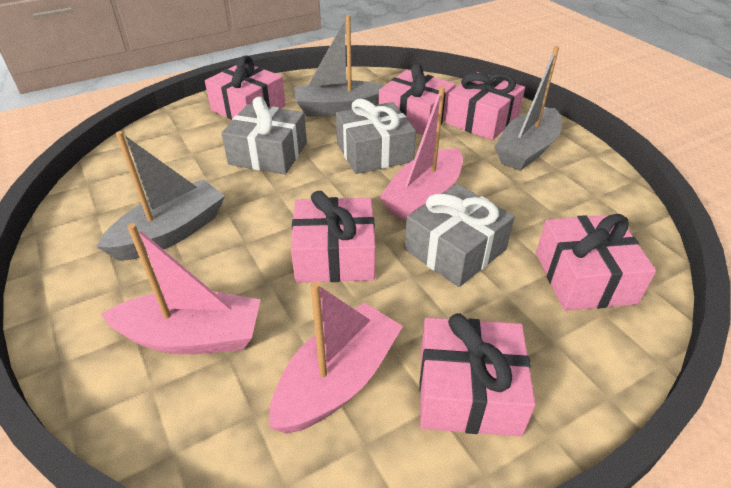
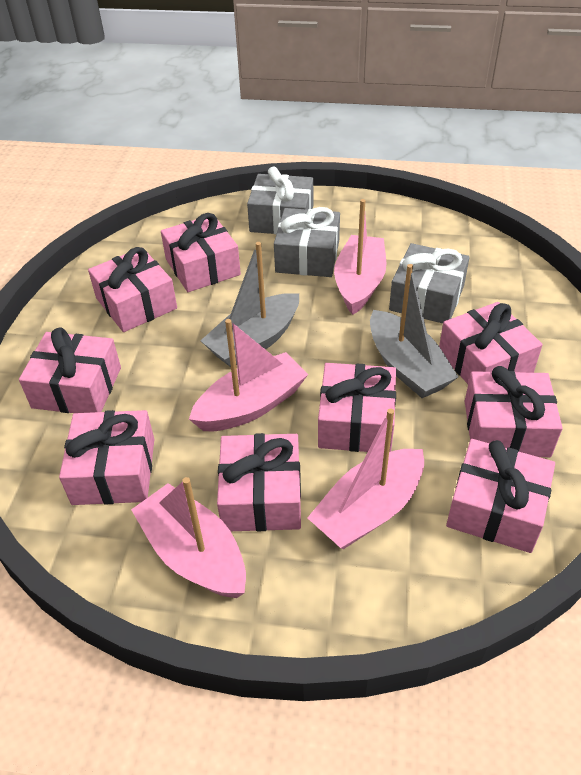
grey boat: [97,131,225,261] [294,15,385,117] [494,46,562,171] = 3 -> [200,242,299,367] [370,264,458,398] = 2
pink boat: [101,223,261,354] [270,282,403,434] [380,86,463,220] = 3 -> [131,477,246,598] [189,319,308,431] [307,408,424,549] [334,199,386,315] = 4
pink gift: [205,55,286,120] [291,191,376,283] [379,63,456,135] [419,313,536,437] [445,72,525,140] [536,214,656,311] = 6 -> [19,327,121,413] [59,410,154,505] [88,247,177,332] [161,213,241,292] [217,433,301,531] [318,363,396,452] [439,302,543,384] [446,439,555,553] [465,366,563,457] = 9

